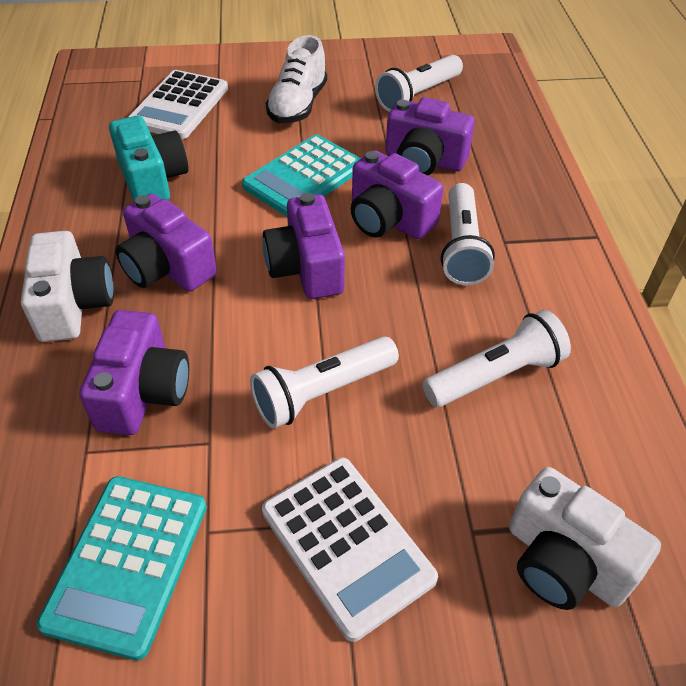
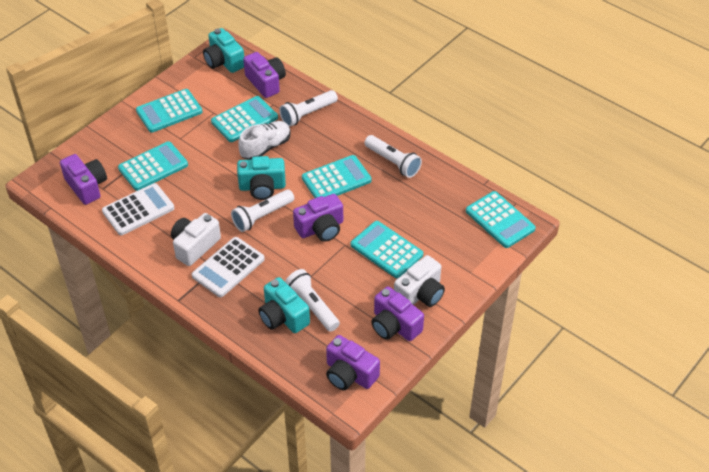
turquoise calculator: [37,476,207,661] [242,134,361,217] = 2 -> [118,141,188,191] [136,89,203,133] [211,96,278,142] [302,155,372,198] [351,221,423,278] [466,191,536,248] = 6
turquoise camera: [109,116,189,202] = 1 -> [203,28,244,73] [237,156,286,200] [258,277,310,333] = 3

